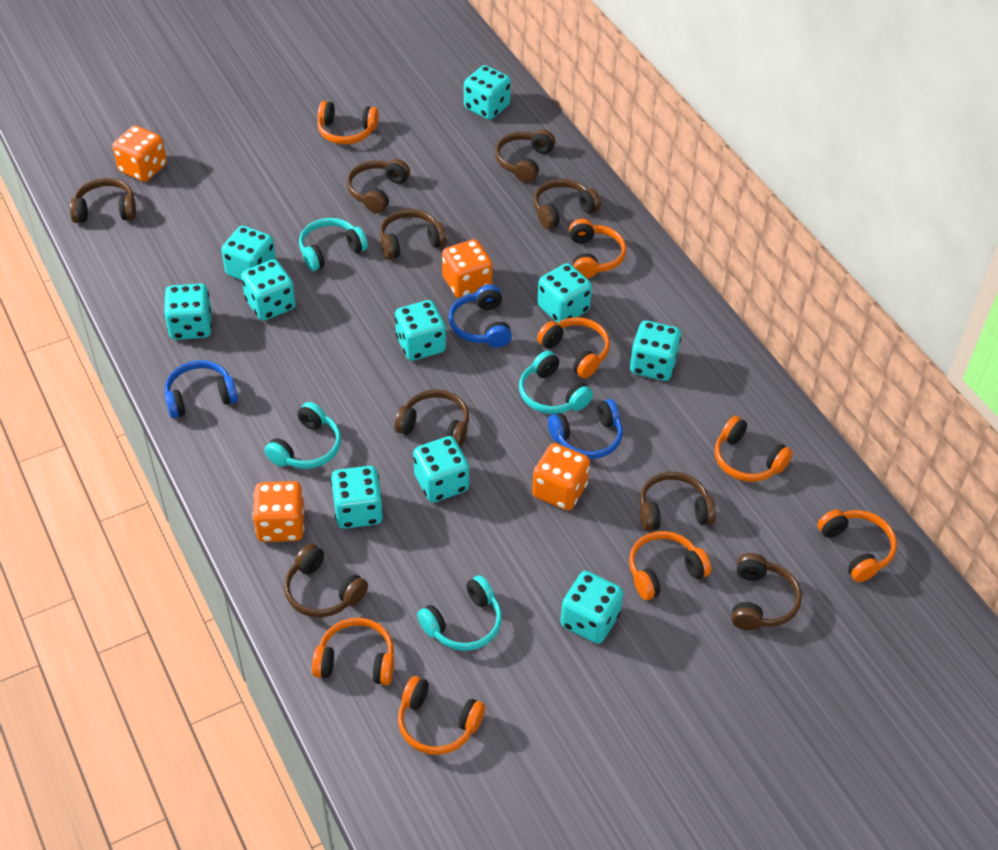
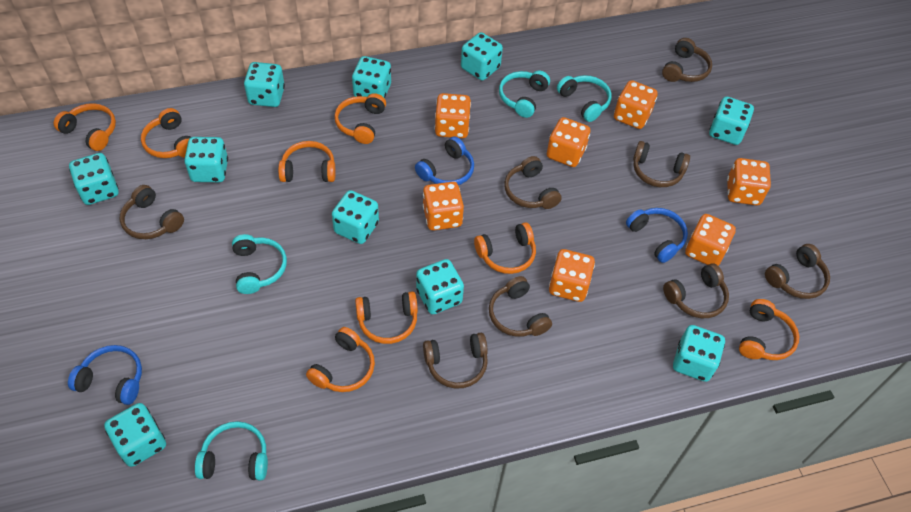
brown headphones: [69,178,136,223] [284,543,368,617] [347,159,410,213] [380,209,447,260] [394,389,469,448] [495,129,555,183] [534,179,601,229] [640,472,716,531] [731,553,802,630] = 9 -> [120,185,184,239] [423,333,488,389] [489,276,552,337] [504,156,561,209] [633,141,690,187] [662,38,712,82] [663,263,729,318] [765,244,830,299] = 8
orange dice: [113,125,167,182] [252,481,305,542] [442,239,493,298] [532,443,590,510] = 4 -> [423,182,464,231] [435,93,471,138] [547,117,590,167] [549,249,595,302] [614,80,658,129] [685,214,736,266] [727,158,771,206] = 7

